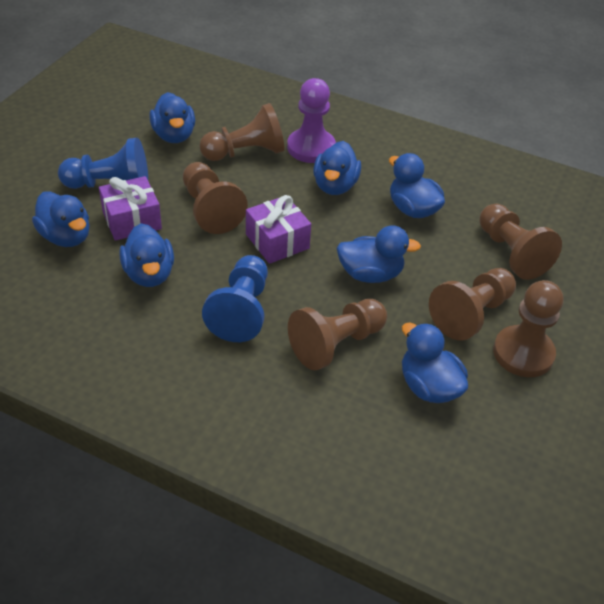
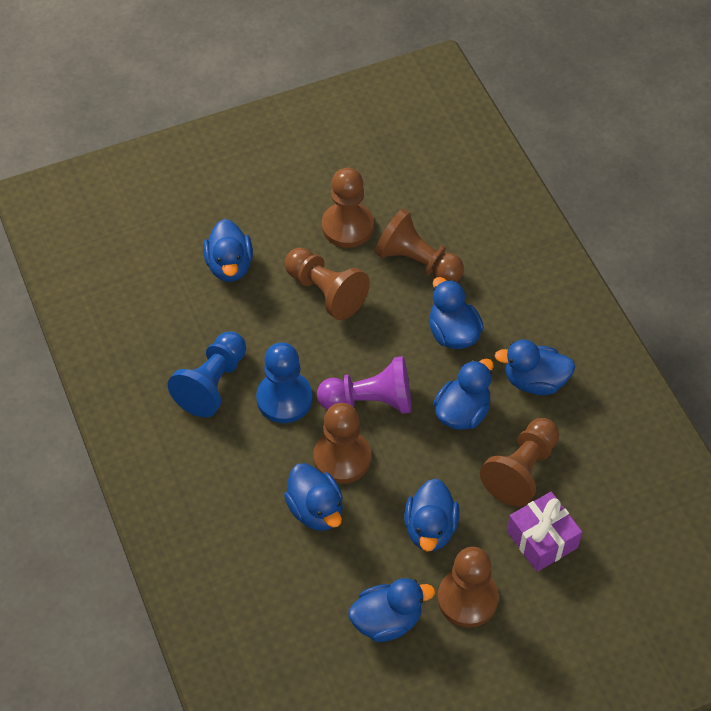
purple gift: [99,176,162,241] [246,195,311,264] = 2 -> [507,492,582,572] = 1

